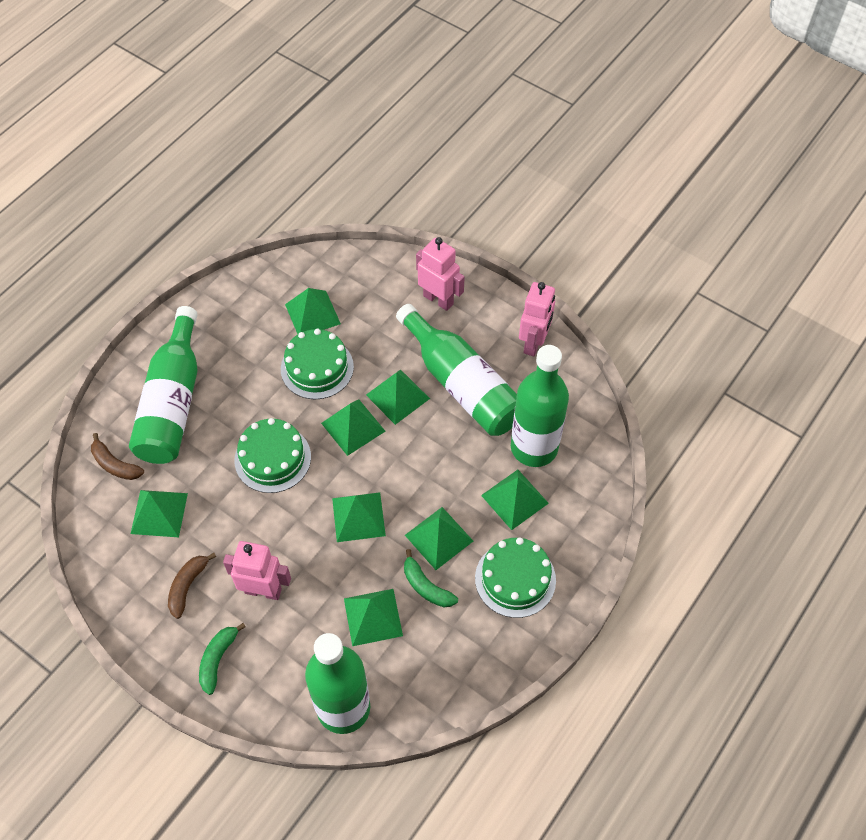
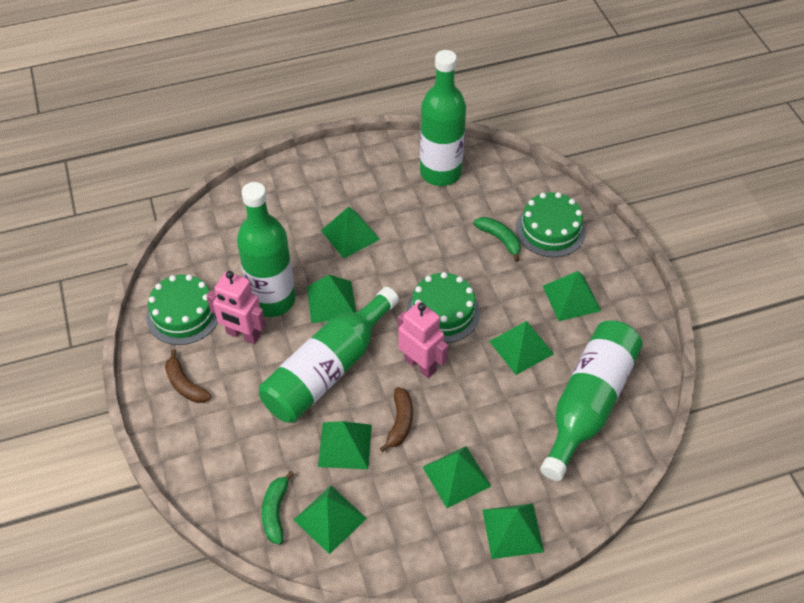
pink robot: [223,541,291,600] [416,237,465,311] [519,282,555,356] = 3 -> [207,271,266,344] [398,302,448,378] = 2

